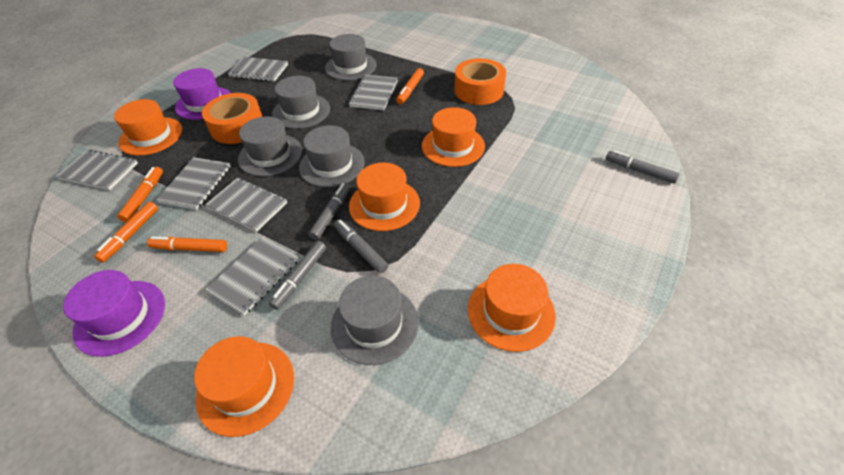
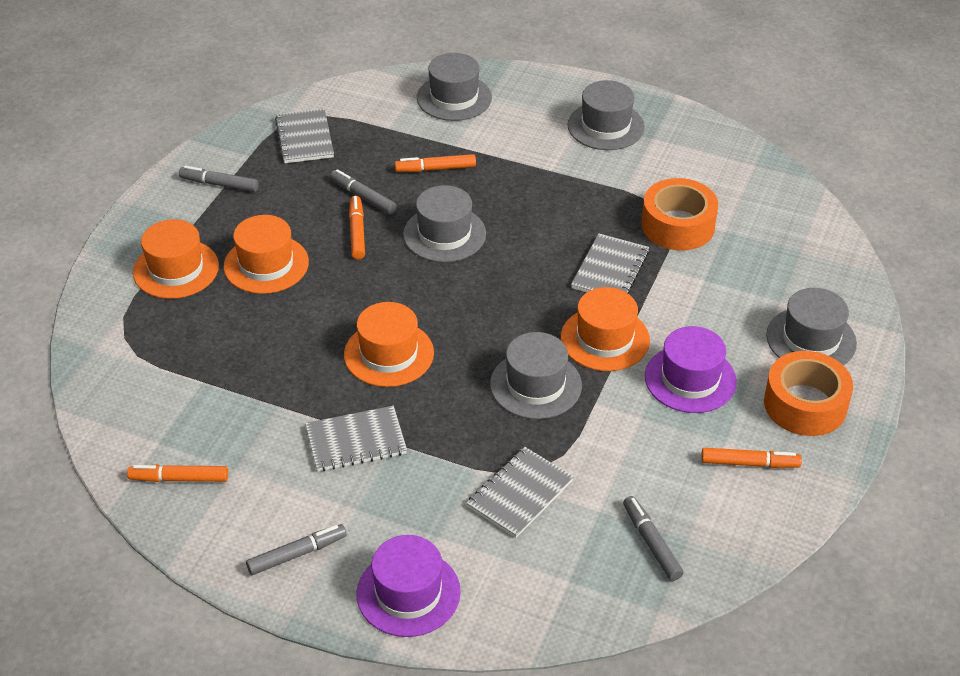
grey notebook: [56,150,138,190] [156,157,231,210] [205,178,287,232] [205,237,299,316] [228,57,288,81] [349,75,398,110] = 6 -> [275,109,334,163] [305,406,407,472] [466,447,574,538] [571,233,649,293] = 4
orange hat: [114,99,183,156] [194,336,294,437] [349,163,420,231] [422,107,485,167] [468,264,556,352] = 5 -> [133,219,219,299] [223,215,309,294] [344,302,434,387] [561,287,650,371] = 4

